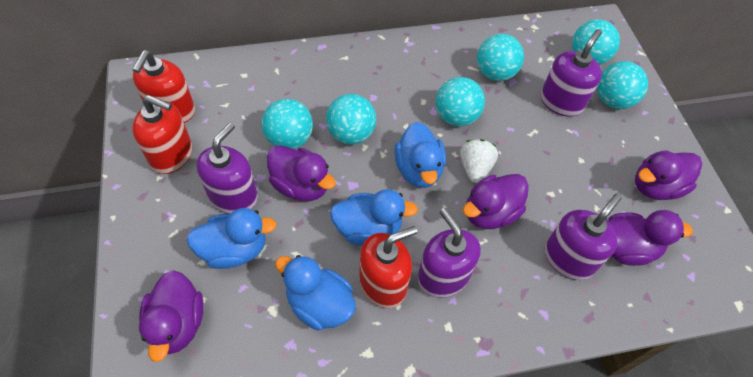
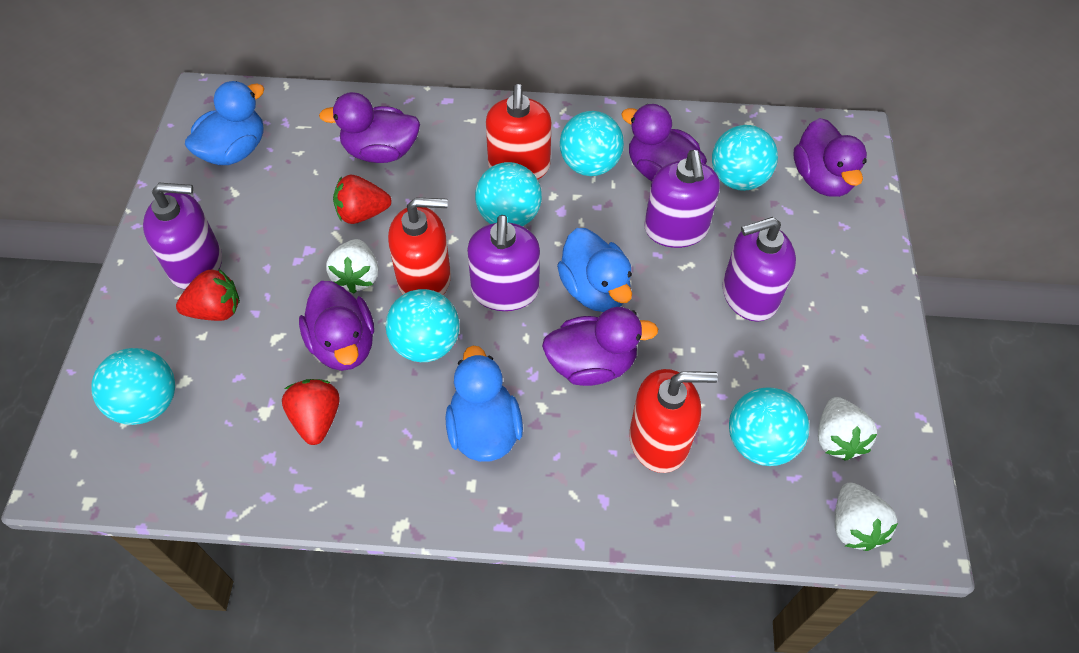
blue duck: [186,208,277,269] [275,255,356,331] [330,189,418,246] [394,122,446,188] = 4 -> [185,81,264,165] [445,346,523,462] [557,228,632,312] = 3
red strawberry: none = 0 -> [176,268,240,321] [282,379,340,445] [333,175,392,224] = 3
white strawberry: [460,139,498,183] = 1 -> [326,239,378,293] [818,397,877,461] [835,482,898,551] = 3

